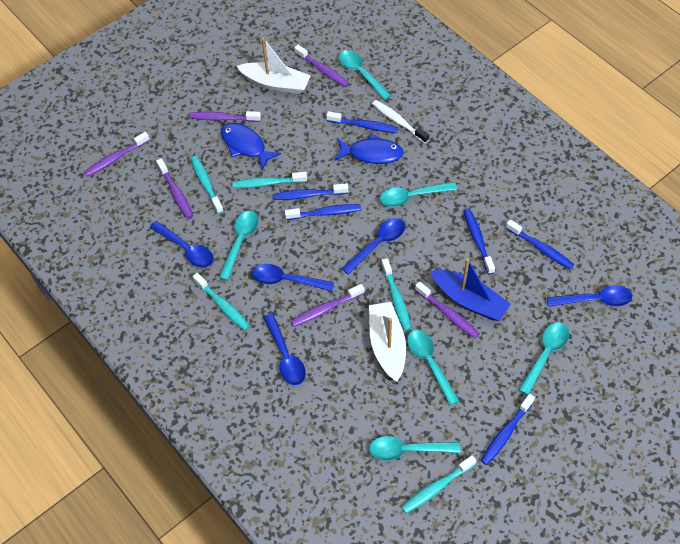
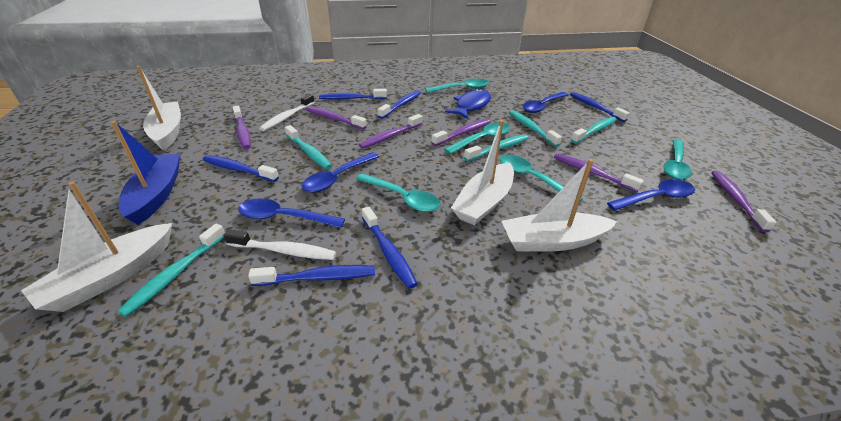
blue fish: [221,123,281,170] [335,134,404,164] = 2 -> [445,89,491,119] = 1
blue spoon: [150,221,214,268] [252,264,334,291] [263,313,306,385] [342,218,405,275] [547,285,632,307] = 5 -> [238,198,345,228] [302,152,380,193] [522,92,568,113] [607,179,695,211] = 4
turquoise spoon: [219,211,258,280] [339,50,391,100] [369,436,461,461] [380,182,457,207] [407,330,460,405] [518,322,569,395] = 6 -> [356,173,441,212] [425,79,489,93] [444,122,511,154] [500,155,583,203] [663,139,692,180] = 5
white boat: [237,38,311,94] [369,302,406,382] = 2 -> [21,182,172,312] [136,66,181,151] [451,120,514,225] [502,159,617,252] = 4
white toothbrush: [372,100,429,143] = 1 -> [223,229,336,260] [259,94,315,131] = 2

